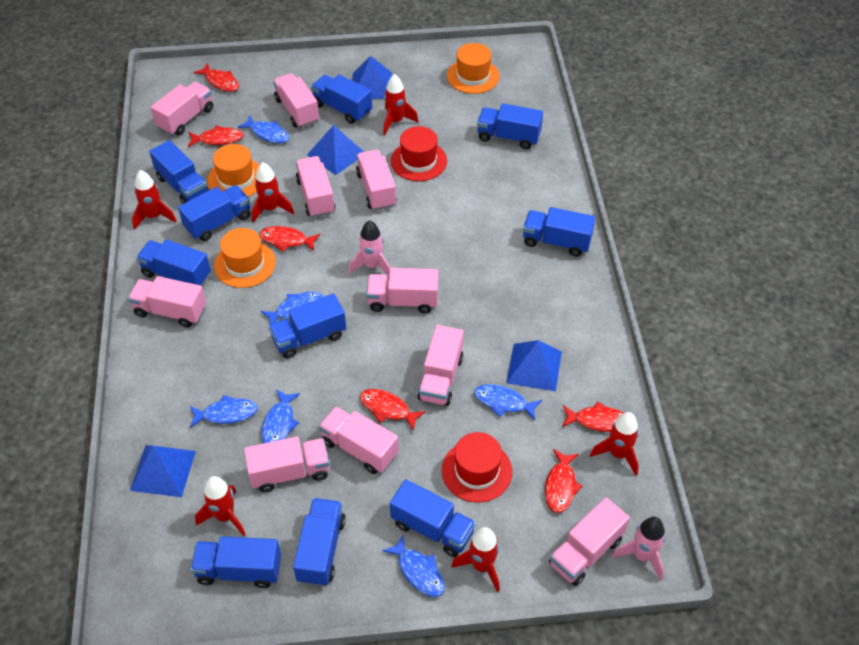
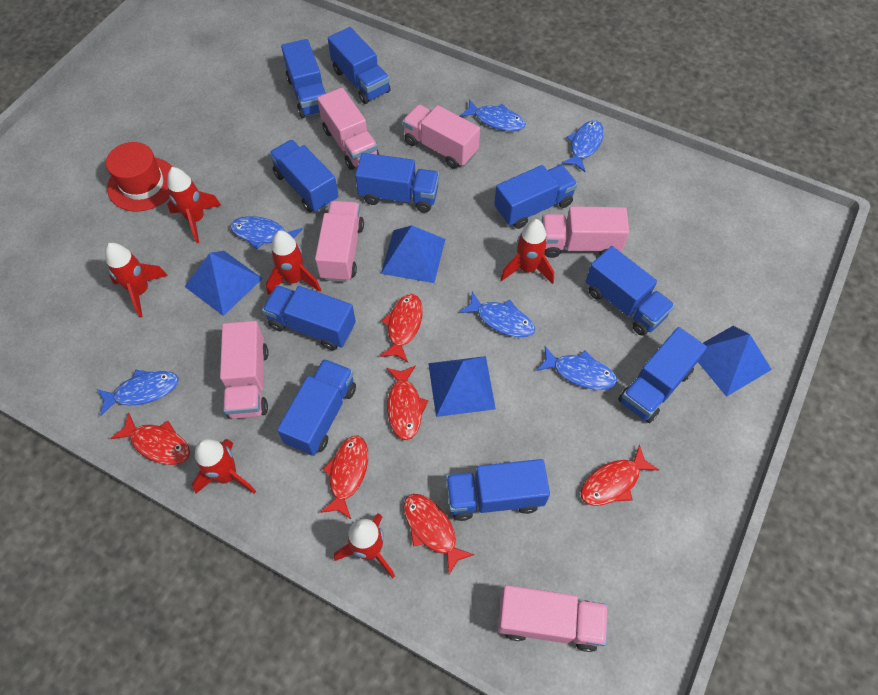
orange hat: [207,144,260,197] [214,228,276,288] [447,43,500,94] = 3 -> none = 0
pink rocket: [349,220,391,276] [612,517,666,581] = 2 -> none = 0
pink truck: [128,276,206,328] [151,82,213,136] [244,437,330,492] [273,73,319,128] [296,156,335,218] [319,406,399,474] [356,150,396,211] [366,268,438,313] [417,325,464,406] [549,497,630,586] = 10 -> [220,321,269,419] [315,201,364,282] [317,88,379,170] [402,104,480,169] [498,585,608,652] [542,206,629,258] = 6
red hat: [391,126,447,181] [442,432,512,503] = 2 -> [106,142,172,212] = 1

